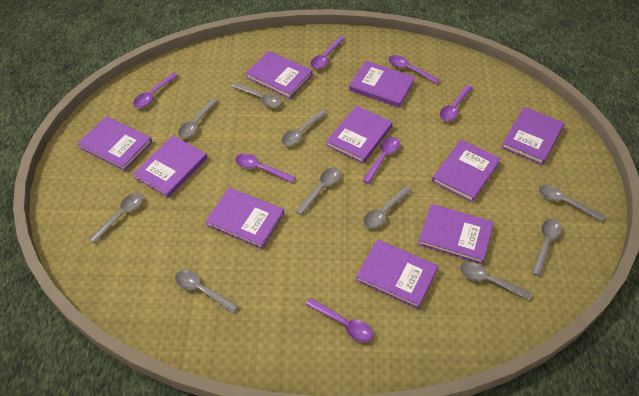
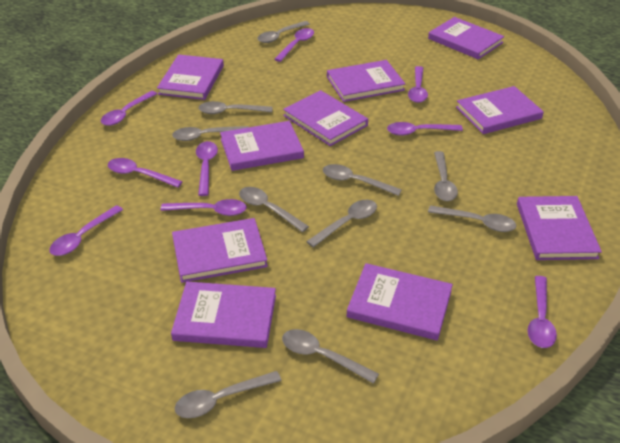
purple spoon: [133,73,178,108] [235,153,295,183] [306,298,373,342] [311,37,345,69] [362,137,400,184] [388,55,440,84] [440,85,473,121] = 7 -> [49,205,123,256] [101,91,157,126] [108,158,183,188] [160,199,247,216] [196,141,218,196] [274,28,314,62] [387,122,463,136] [408,66,428,103] [528,276,557,348] = 9

